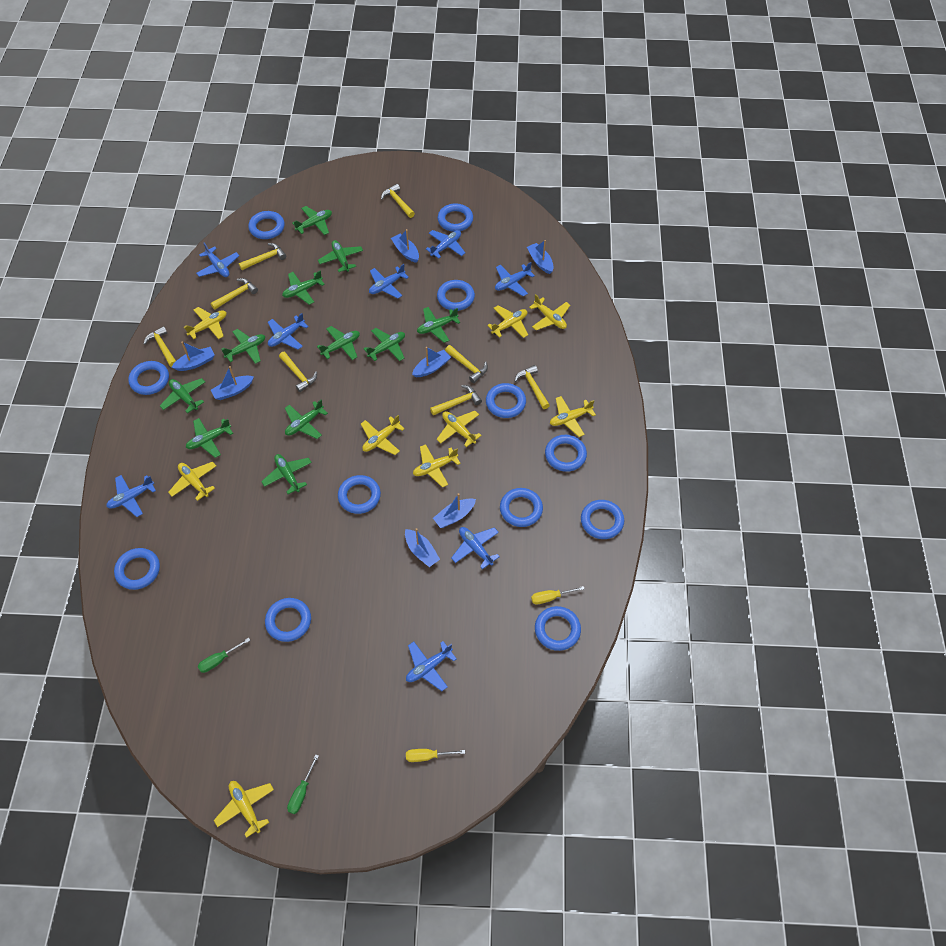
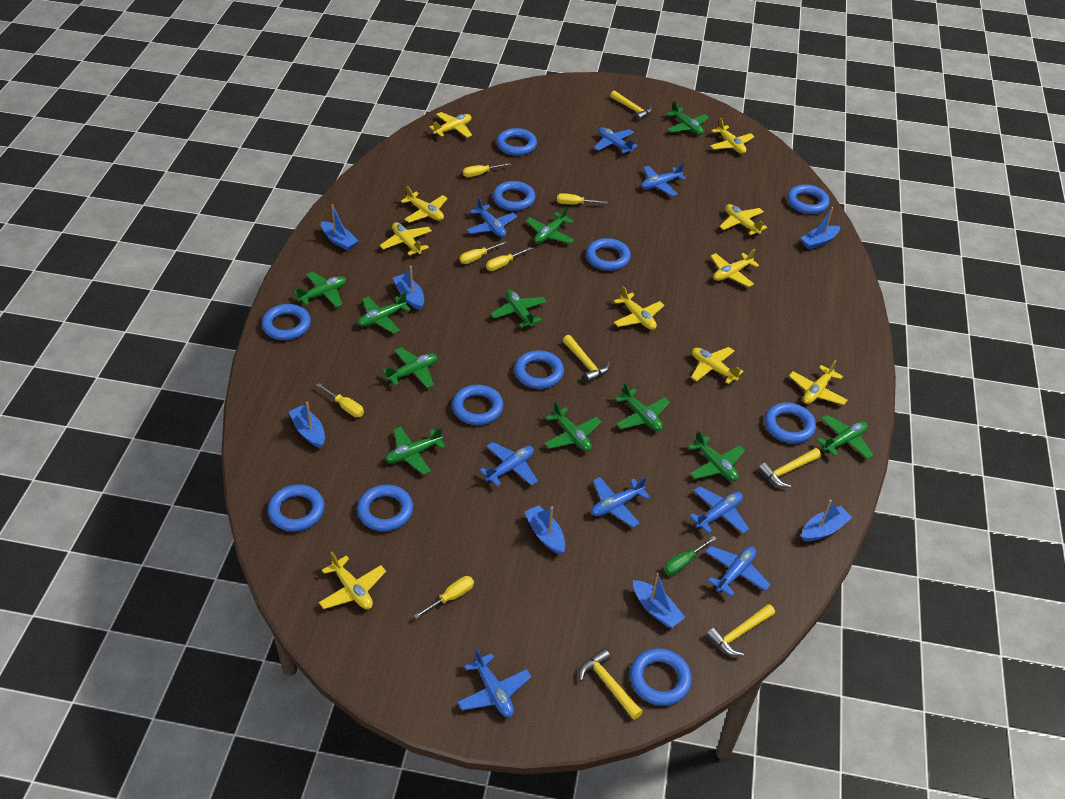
blue ring: [114,548,160,590] [128,361,169,395] [248,211,285,239] [265,598,311,642] [338,475,381,514] [437,280,475,311] [438,203,473,232] [486,383,526,418] [500,488,543,527] [535,606,581,651] [545,435,587,472] [581,500,624,539] = 12 -> [262,304,311,340] [268,484,325,531] [357,484,413,531] [452,385,504,425] [493,181,535,211] [497,128,537,156] [514,350,564,389] [586,238,631,271] [630,648,692,706] [765,402,816,443] [787,185,830,214] = 11
green screwdriver: [198,638,250,673] [287,755,319,814] = 2 -> [664,536,717,575] = 1
yellow hammer: [144,326,176,367] [211,278,258,310] [239,243,286,270] [279,352,317,392] [381,184,415,218] [430,385,482,416] [445,345,488,383] [515,365,550,409] = 8 -> [563,335,610,383] [579,649,643,720] [610,91,653,121] [706,604,775,656] [758,448,821,488] = 5
yellow plane: [168,462,216,501] [184,307,226,339] [214,781,274,838] [361,415,405,455] [413,444,461,487] [437,411,482,447] [487,305,528,338] [529,294,570,330] [550,396,596,437] = 9 -> [319,552,386,609] [380,222,432,256] [401,186,448,223] [429,112,472,138] [614,286,665,330] [691,347,744,384] [710,118,754,154] [711,249,759,287] [719,204,767,236] [789,360,848,405] = 10
yellow screwdriver: [406,749,465,762] [531,586,585,604] = 2 -> [316,383,364,417] [414,576,474,619] [459,241,507,264] [463,163,511,177] [486,247,532,271] [557,193,608,204] = 6

